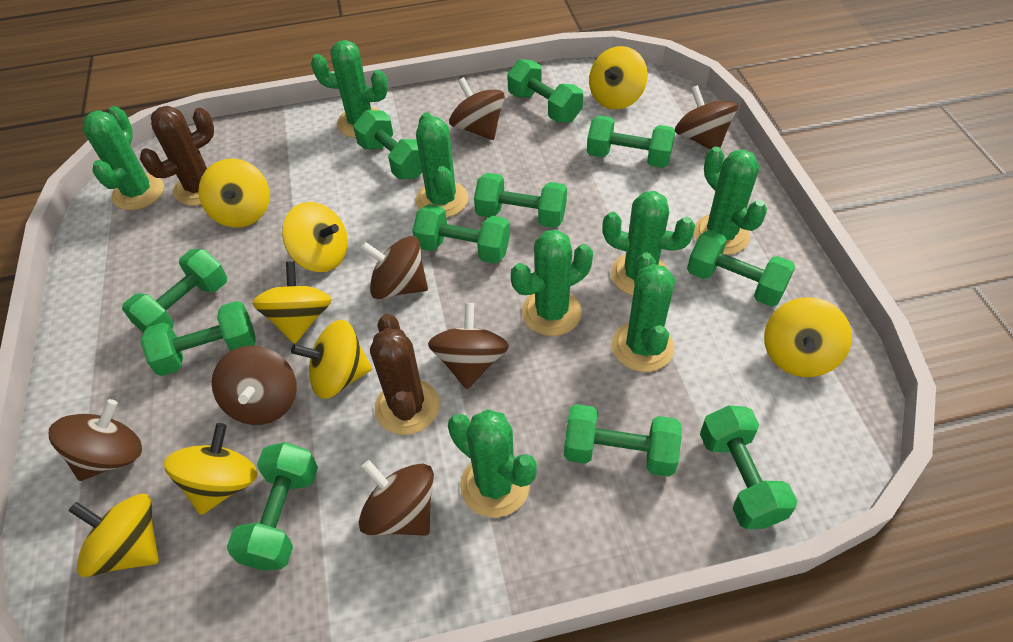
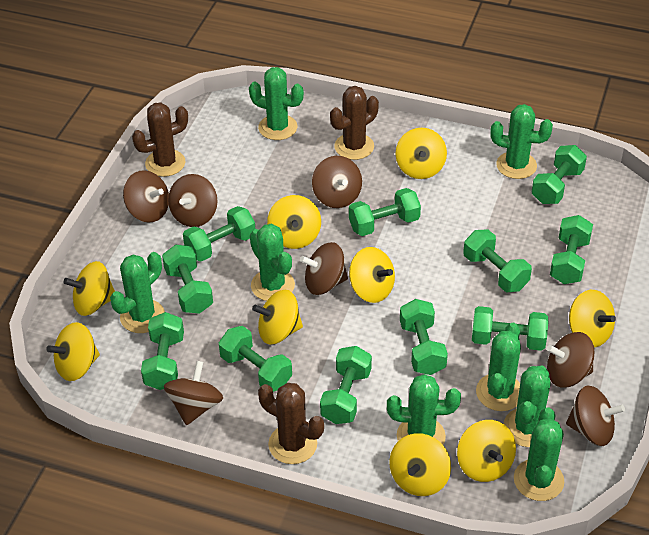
brown cactus: [140,106,214,206] [370,314,439,435] = 2 -> [132,102,188,177] [258,383,324,464] [330,86,379,160] = 3
yellow spinning top: [68,494,159,577] [164,423,258,515] [198,159,270,228] [252,261,332,344] [282,202,348,272] [291,320,372,399] [589,46,648,109] [764,297,852,377] = 8 -> [46,322,100,381] [64,261,115,316] [252,290,303,345] [267,195,321,249] [349,247,395,303] [389,433,451,496] [395,128,447,179] [457,420,516,482] [569,290,616,348] = 9

